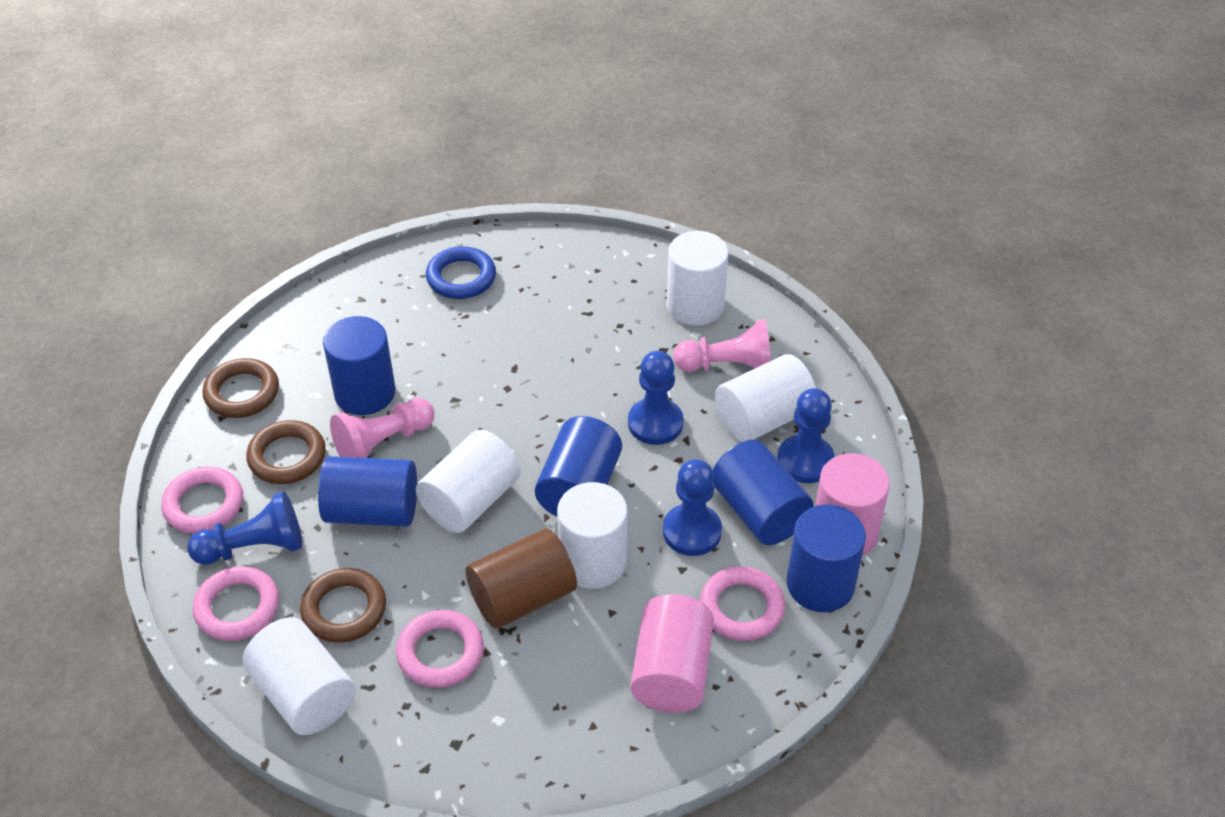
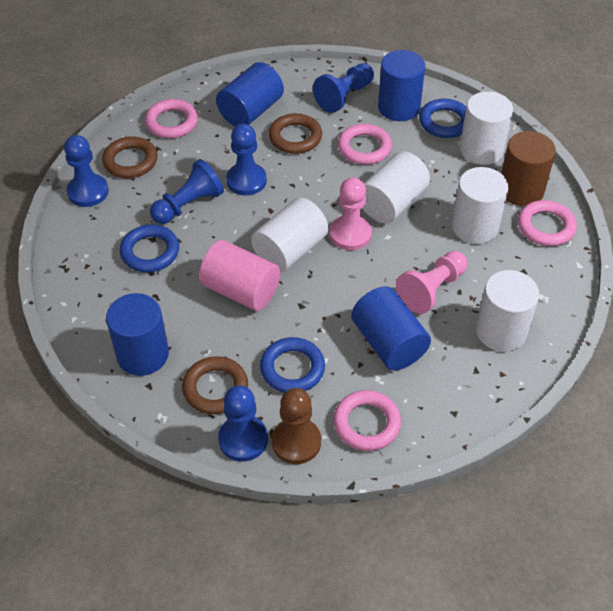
blue cylinder: [318,456,417,527] [323,316,395,415] [535,416,622,517] [713,439,814,545] [787,505,866,612] = 5 -> [106,293,169,376] [216,62,284,127] [351,286,431,370] [378,50,425,121] = 4
blue pawn: [187,492,302,565] [628,351,684,445] [663,459,722,556] [777,388,835,483] = 4 -> [64,135,109,207] [150,159,224,224] [218,385,268,462] [226,124,267,196] [313,63,374,113] = 5
blue ring: [426,246,496,299] = 1 -> [120,224,179,272] [260,337,325,393] [419,99,466,138] = 3
brown pawn: none = 0 -> [272,388,321,464] = 1
pink cylinder: [630,594,714,713] [815,453,890,556] = 2 -> [199,240,280,311] = 1

